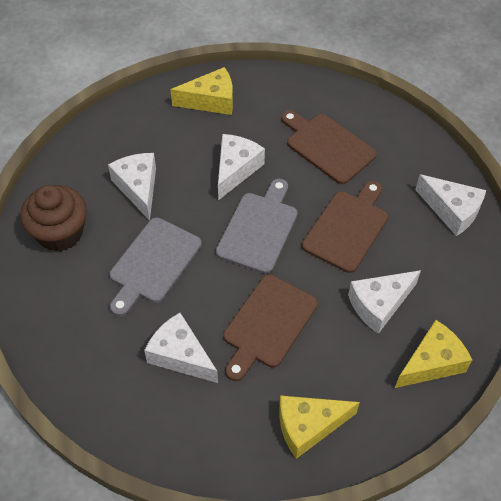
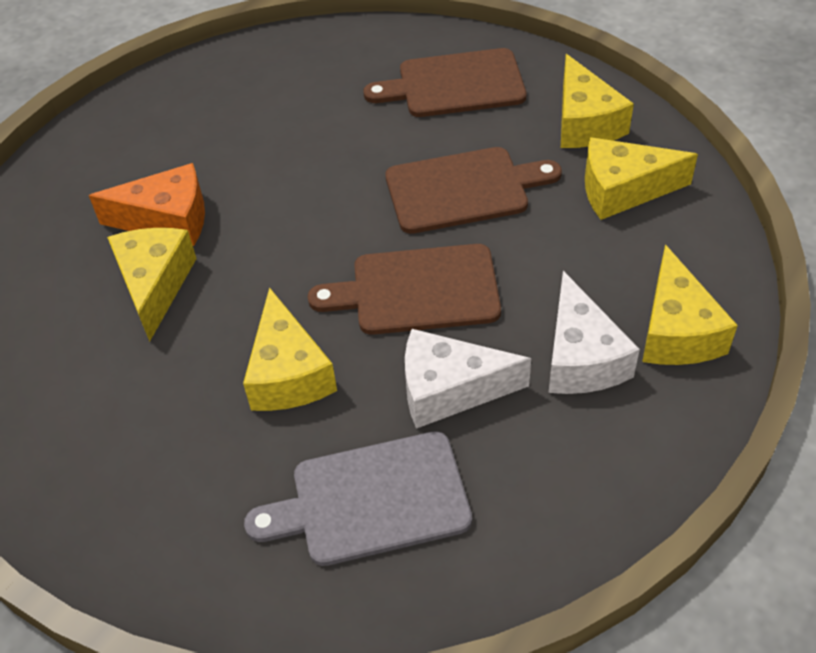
brown cupcake: [20,185,87,252] = 1 -> none = 0
grey cutting board: [109,217,202,316] [216,179,298,274] = 2 -> [244,431,472,566] = 1
orange cheese: none = 0 -> [89,163,205,246] = 1
white cheese: [108,153,156,221] [144,313,218,383] [218,134,265,200] [348,270,421,334] [415,174,486,236] = 5 -> [405,329,531,429] [548,271,640,394] = 2
yellow cheese: [170,67,233,115] [279,395,360,459] [395,320,472,388] = 3 -> [107,228,197,342] [243,287,337,411] [561,54,634,148] [585,137,698,220] [642,245,738,365] = 5

